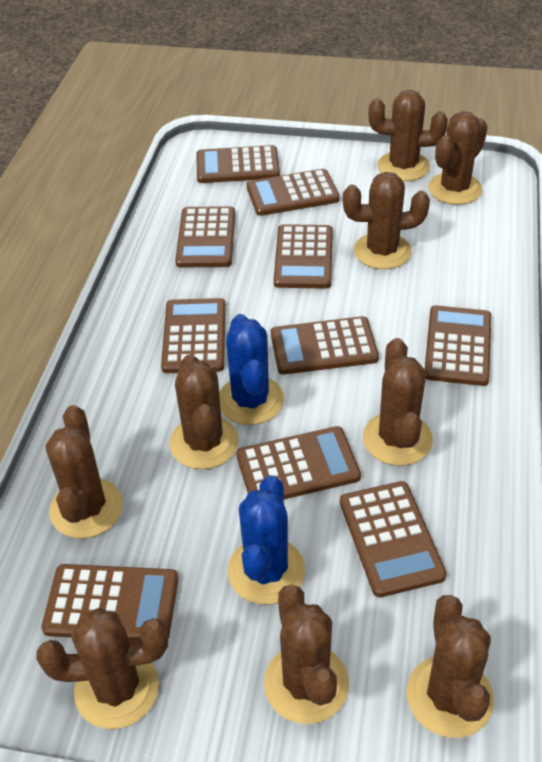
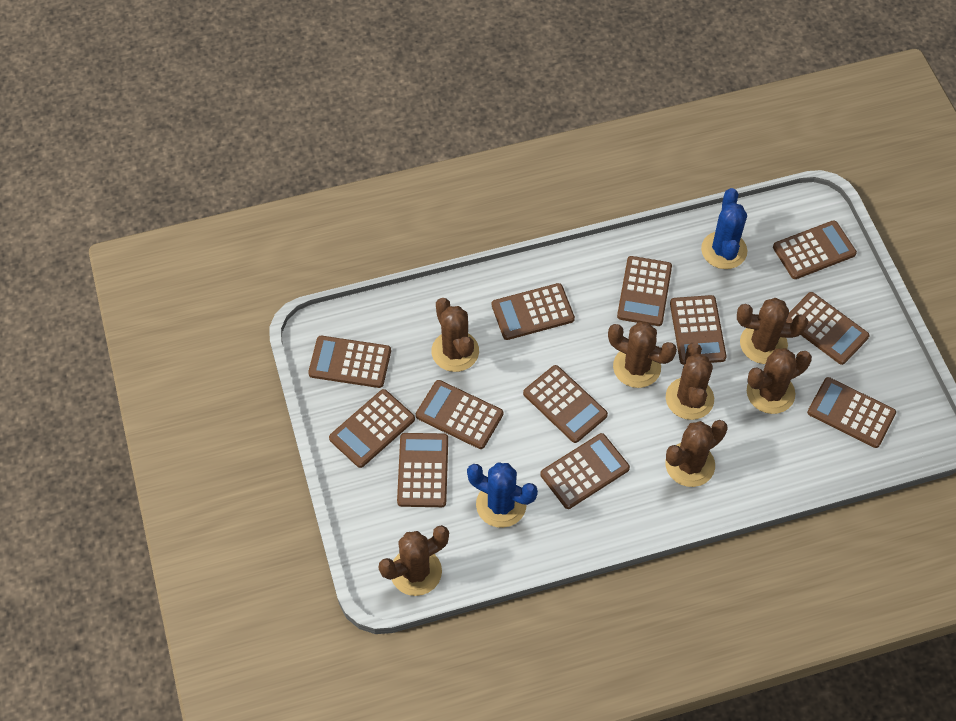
brown cactus: [36,608,168,729] [46,405,123,539] [169,354,239,469] [264,584,349,724] [343,172,430,269] [363,338,433,466] [369,90,448,181] [407,595,494,738] [428,111,488,205] = 9 -> [379,525,449,596] [431,298,479,372] [608,322,677,388] [665,420,727,487] [666,343,714,420] [737,298,808,364] [747,348,812,414] = 7
brown calculator: [41,564,178,639] [161,298,226,373] [175,206,235,268] [196,145,280,183] [236,426,361,499] [247,169,340,216] [271,316,379,374] [274,224,333,289] [340,481,447,597] [425,305,491,386] = 10 -> [308,336,391,388] [329,389,415,468] [397,433,448,507] [416,380,503,449] [492,283,575,340] [523,365,608,443] [540,433,630,509] [617,256,672,326] [670,295,727,365] [773,220,857,279] [786,292,869,365] [807,377,896,448] = 12

